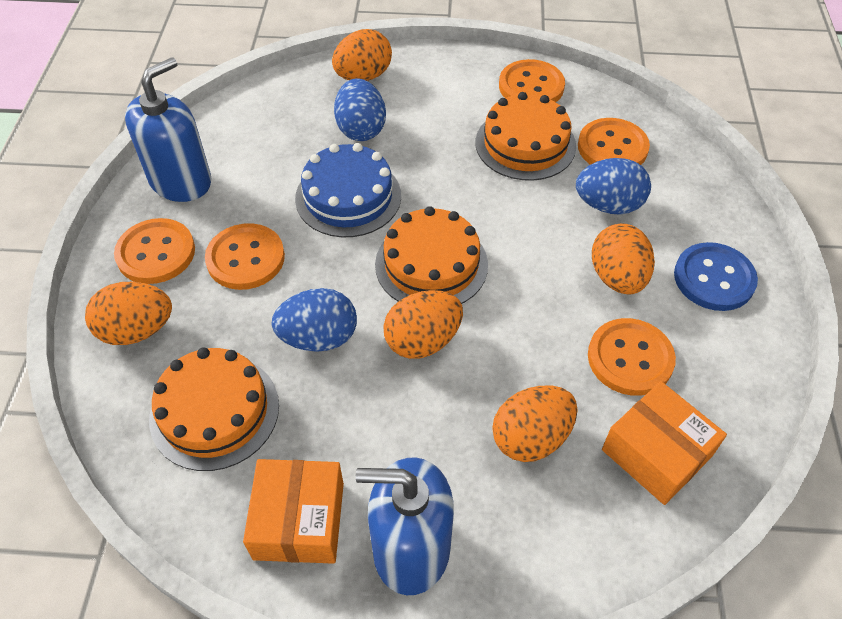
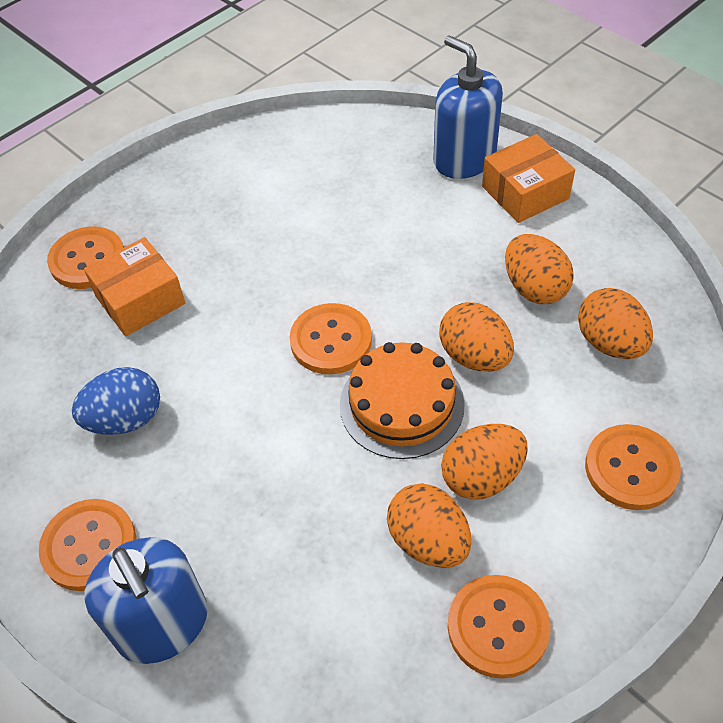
blue button: [674,242,758,311] = 1 -> none = 0
blue cake: [295,143,401,237] = 1 -> none = 0
blue egg: [271,288,357,352] [334,78,386,141] [576,158,651,215] = 3 -> [72,367,160,435] = 1
orange cake: [149,347,279,471] [375,206,488,304] [476,92,576,181] = 3 -> [340,342,465,459] = 1

